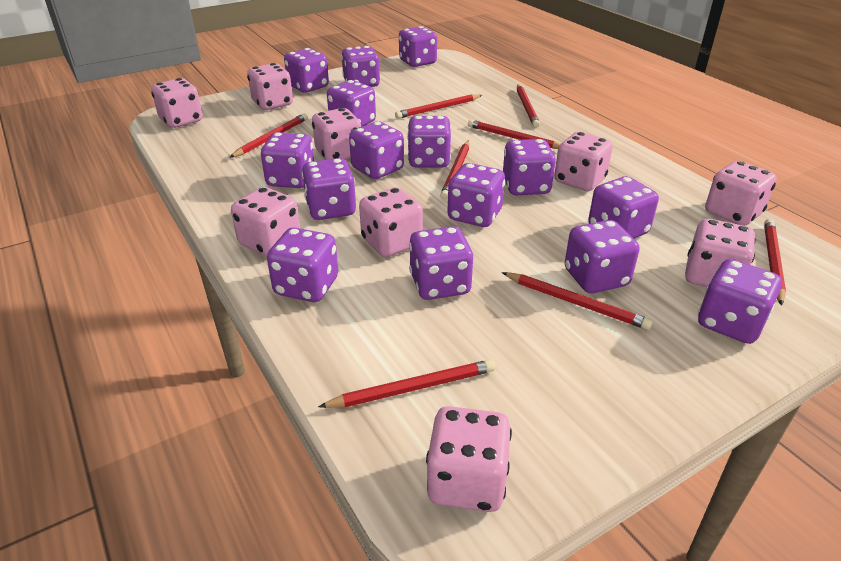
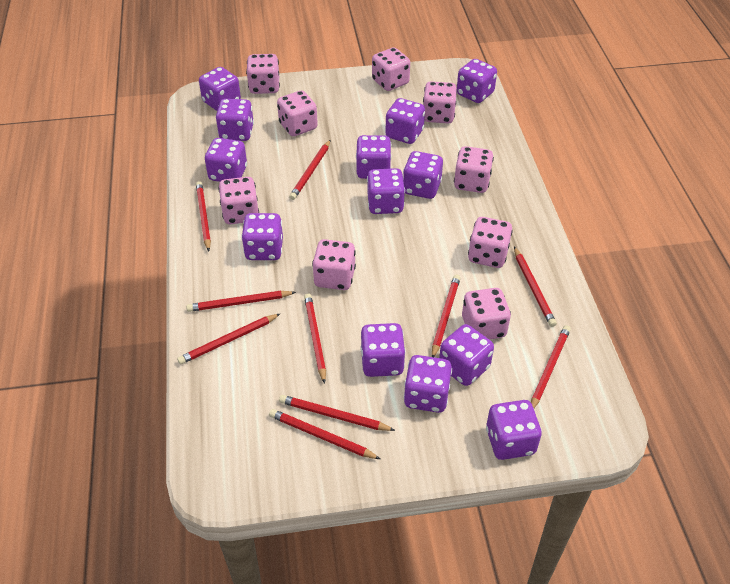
purple dice: [261,132,314,188] [267,228,338,302] [284,48,329,93] [302,158,356,220] [327,80,376,127] [341,46,380,87] [349,121,404,179] [399,26,437,67] [407,116,451,167] [409,226,473,300] [447,163,505,227] [503,139,556,195] [565,220,640,293] [588,176,659,239] [698,259,782,344] = 15 -> [199,67,241,111] [205,138,247,182] [216,99,254,141] [241,213,283,260] [356,135,391,179] [360,323,406,377] [367,168,405,214] [385,98,425,144] [403,151,443,199] [404,355,452,413] [439,324,494,386] [457,59,497,103] [486,400,542,460] = 13
red pencil: [229,113,308,158] [318,359,495,408] [395,94,482,119] [440,140,469,200] [468,120,560,149] [502,272,653,330] [517,84,540,128] [764,219,786,306] = 8 -> [177,313,281,364] [186,291,296,312] [196,181,211,251] [269,409,380,459] [279,395,395,431] [289,140,330,200] [304,294,326,384] [432,275,460,357] [514,247,557,327] [531,325,571,408] = 10

